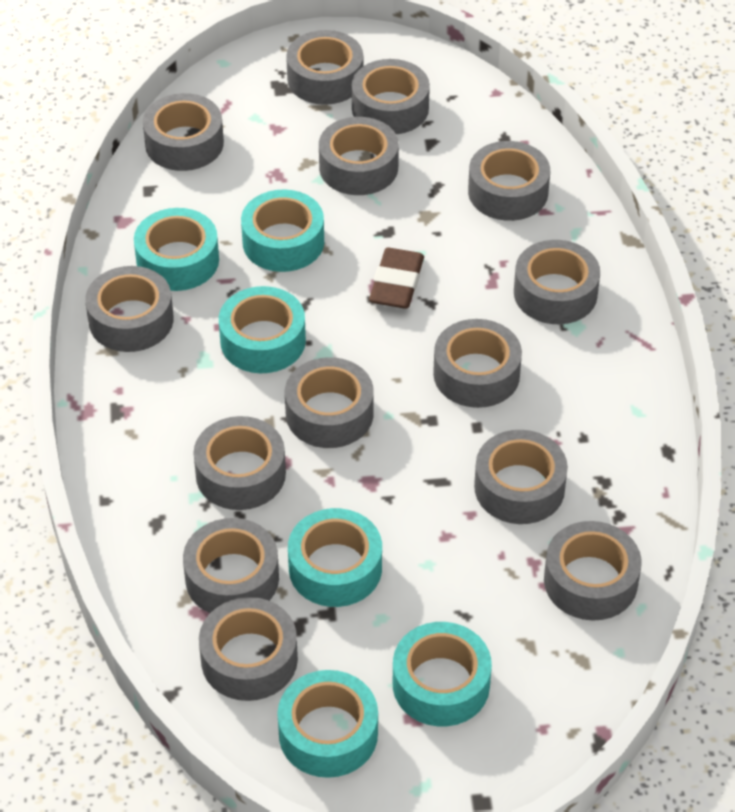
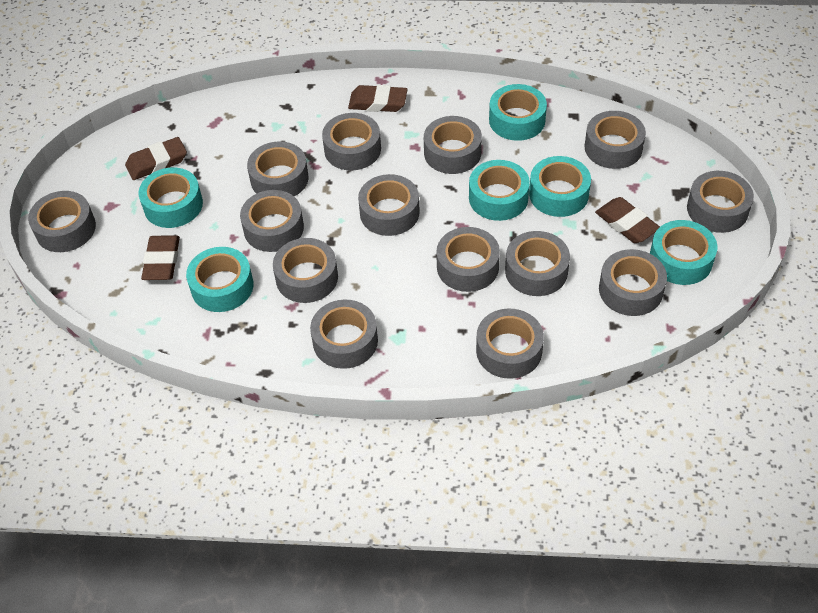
brown eraser: [369,248,424,309] = 1 -> [125,137,187,180] [141,235,180,280] [348,85,408,112] [595,197,660,243] = 4

